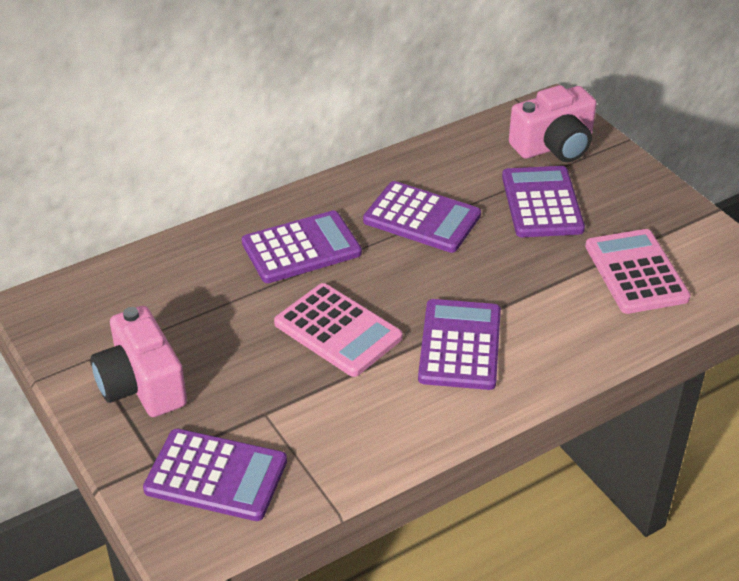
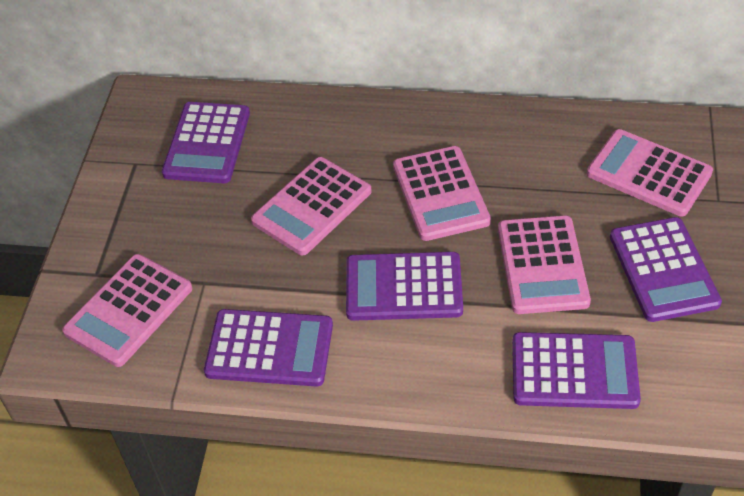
pink calculator: [274,283,403,377] [585,229,691,314] = 2 -> [62,254,192,367] [251,157,371,255] [393,146,491,241] [498,215,591,314] [587,129,713,217] = 5
pink camera: [91,306,187,417] [509,85,597,162] = 2 -> none = 0

